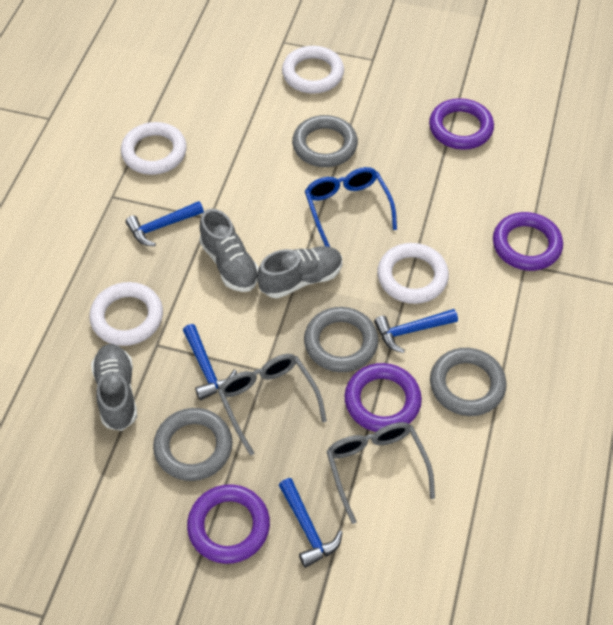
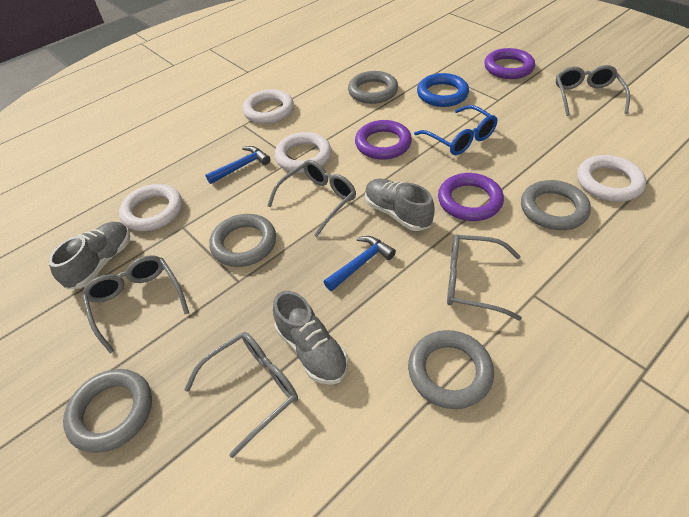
blue hammer: [126,201,204,246] [183,324,237,400] [279,478,343,568] [374,309,458,353] = 4 -> [205,146,270,184] [324,236,396,291] = 2
blue ring: none = 0 -> [417,73,469,107] = 1
grey glasses: [218,354,327,456] [326,422,435,524] = 2 -> [82,255,189,353] [184,332,298,458] [267,160,356,237] [447,234,522,320] [556,65,630,116] = 5
grey ring: [153,408,233,481] [292,115,358,167] [304,307,378,372] [430,348,507,416] = 4 -> [63,369,152,453] [209,214,276,267] [348,71,398,104] [408,330,494,409] [521,180,591,230] = 5
purple ring: [187,484,270,564] [344,363,422,432] [429,98,494,150] [493,212,563,271] = 4 -> [355,120,412,160] [438,173,504,221] [484,48,535,79] = 3

